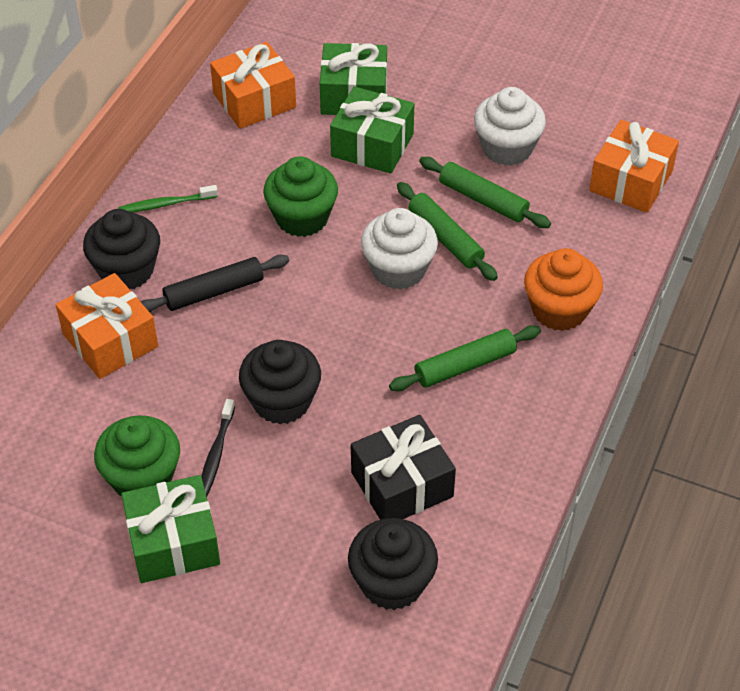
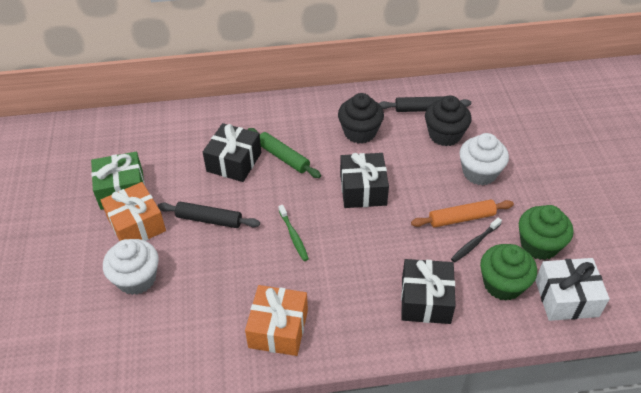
black cupcake: [83,209,160,289] [239,340,321,424] [348,518,438,610] = 3 -> [338,93,384,143] [425,95,472,146] = 2
black gift: [351,415,456,520] = 1 -> [203,123,261,182] [340,153,389,208] [401,259,456,324] = 3
black rolling pin: [141,255,289,312] = 1 -> [158,202,260,228] [379,96,471,112] = 2
green gift: [121,475,220,583] [320,43,387,115] [330,86,414,174] = 3 -> [91,152,145,210] = 1
green rolling pin: [389,325,541,391] [397,182,498,281] [419,157,551,228] = 3 -> [248,128,321,178] = 1
orange cupcake: [524,248,603,331] = 1 -> none = 0
orange gift: [56,273,158,379] [210,42,296,129] [589,120,679,213] = 3 -> [101,182,166,241] [245,285,308,356] = 2
orange rolling pin: none = 0 -> [411,200,514,227] = 1
white gift: none = 0 -> [535,258,610,321] = 1

